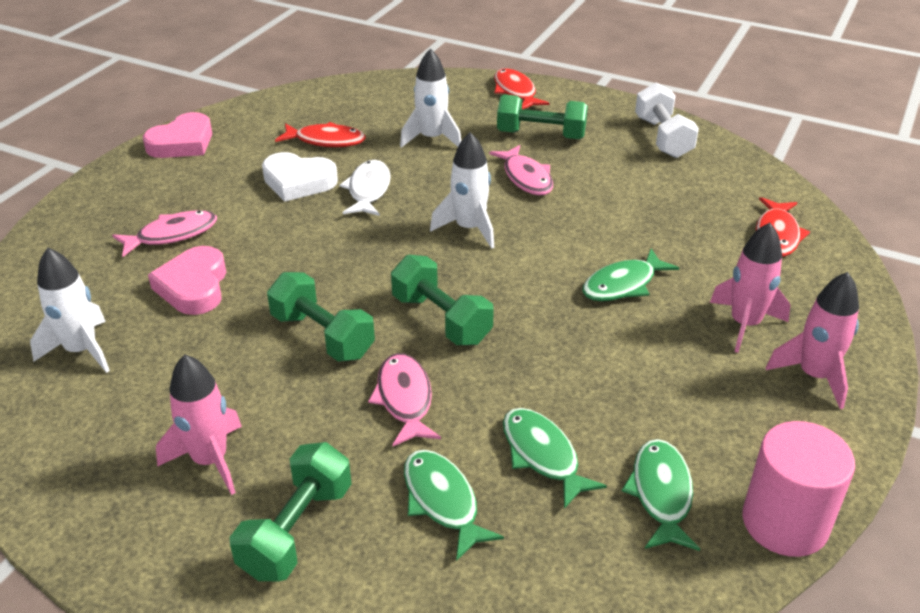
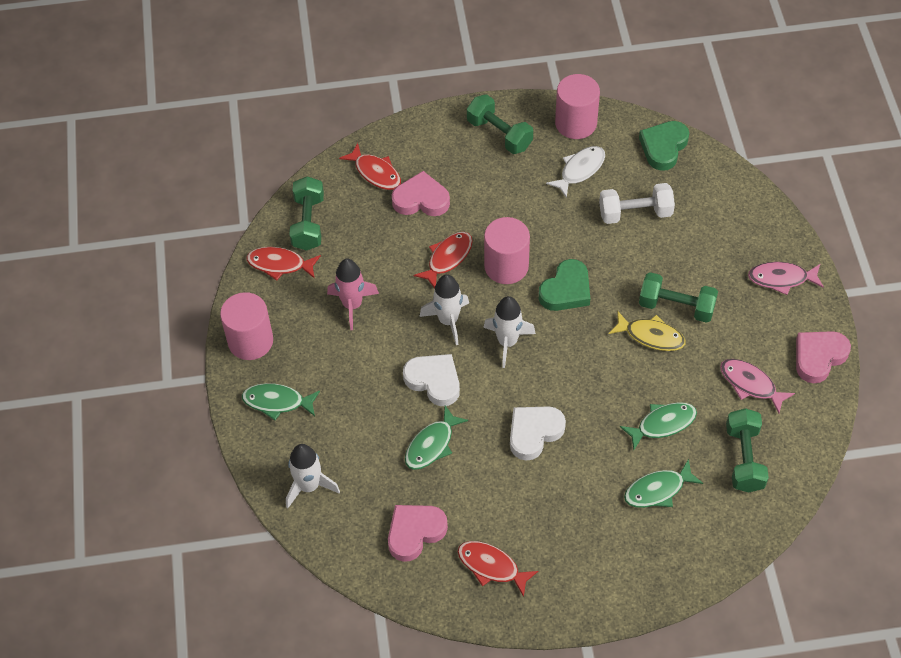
green heart: none = 0 -> [539,259,590,311] [639,121,689,171] = 2
pink cylinder: [742,421,855,557] = 1 -> [220,292,273,360] [484,217,530,284] [555,74,600,139] = 3
pink fish: [112,210,217,257] [368,353,441,446] [489,145,553,195] = 3 -> [720,359,795,413] [748,262,824,295] = 2
pink heart: [143,112,212,158] [148,246,226,315] = 2 -> [388,505,448,562] [392,171,450,216] [796,331,851,383] = 3
pink rocket: [156,354,242,495] [710,223,791,353] [766,272,859,409] = 3 -> [327,259,379,330] = 1
red fish: [275,122,366,147] [494,68,550,109] [756,197,810,257] = 3 -> [246,247,321,281] [339,143,401,190] [413,232,473,288] [458,541,538,597] = 4
white heart: [262,152,338,202] = 1 -> [403,354,460,406] [510,406,566,460] = 2
yellow fish: none = 0 -> [609,311,686,351] = 1

